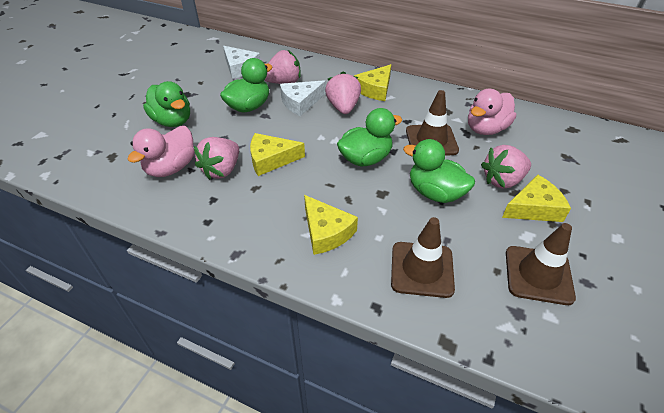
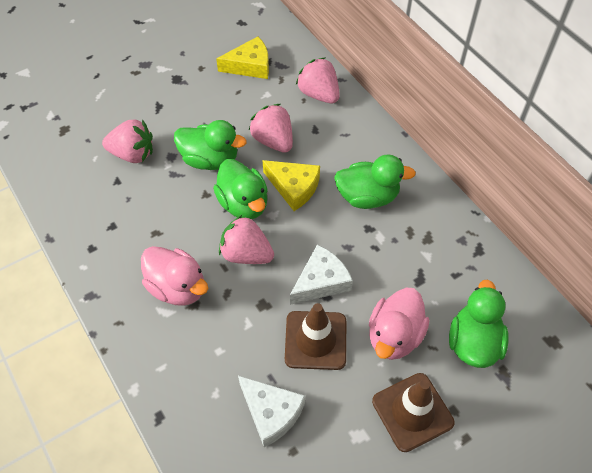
brown traffic cone: [391,217,455,298] [406,90,459,156] [506,223,576,305] = 3 -> [285,303,346,370] [372,373,454,452] = 2
yellow cheese: [250,133,305,176] [304,195,358,255] [354,64,391,101] [502,175,571,222] = 4 -> [216,37,269,79] [263,160,320,211] = 2

